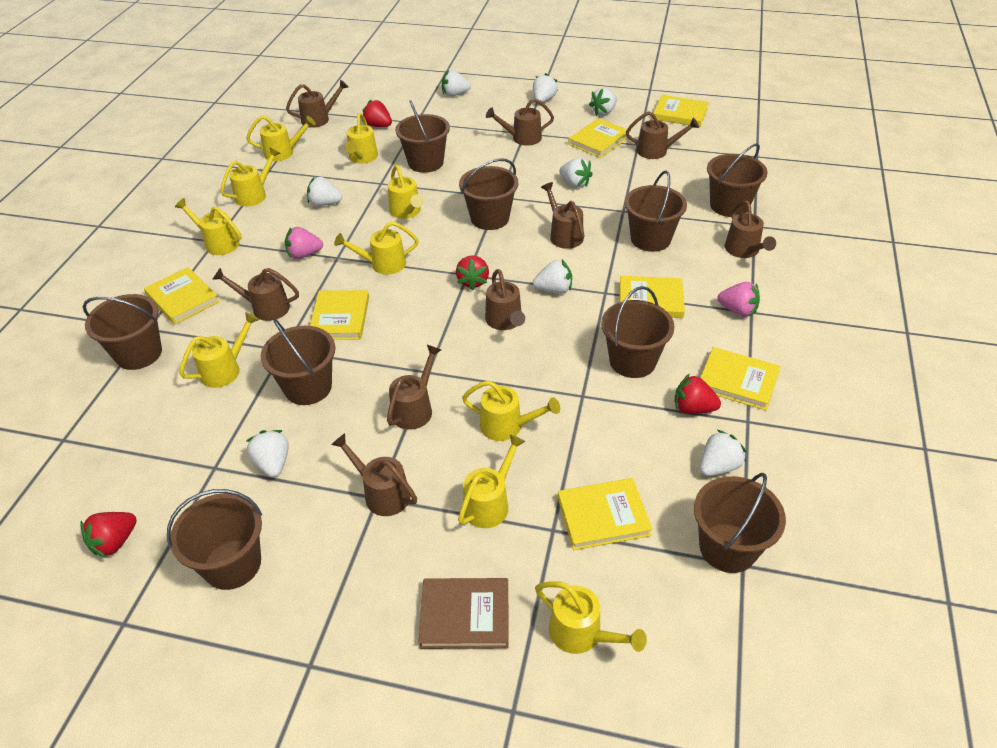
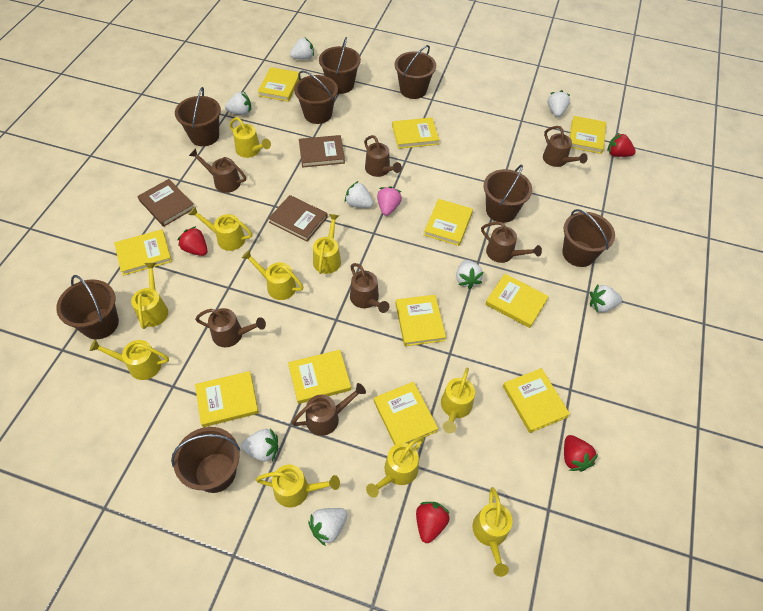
brown book: [418,578,508,649] = 1 -> [138,179,194,227] [268,195,328,242] [299,135,345,167] = 3
brown bucket: [83,294,162,370] [167,489,262,590] [261,319,335,405] [395,100,450,173] [459,158,518,230] [601,286,674,378] [624,171,687,252] [694,473,786,573] [707,143,768,217] = 9 -> [56,275,119,339] [171,427,240,493] [175,87,221,146] [294,71,338,124] [319,37,361,94] [395,45,436,99] [484,164,532,223] [562,209,615,267] = 8
brown watering can: [212,268,299,321] [286,80,349,128] [331,433,417,516] [387,345,441,430] [485,269,525,330] [486,98,554,146] [541,182,585,249] [626,111,699,159] [725,201,776,258] = 9 -> [189,148,246,193] [195,308,266,347] [291,383,366,436] [350,263,389,313] [364,135,402,177] [481,222,542,263] [543,126,588,167] = 7
pink strawberry: [285,227,323,259] [718,282,760,317] = 2 -> [377,186,402,216] = 1
yellow book: [144,267,219,325] [310,290,369,340] [558,478,653,550] [568,118,628,158] [619,276,685,318] [653,95,709,127] [701,347,781,410] = 7 -> [114,229,172,276] [195,371,259,427] [258,67,299,102] [288,350,351,404] [374,382,438,445] [392,117,439,149] [396,295,446,346] [424,199,473,246] [485,274,549,328] [503,368,570,433] [570,116,606,154] = 11

